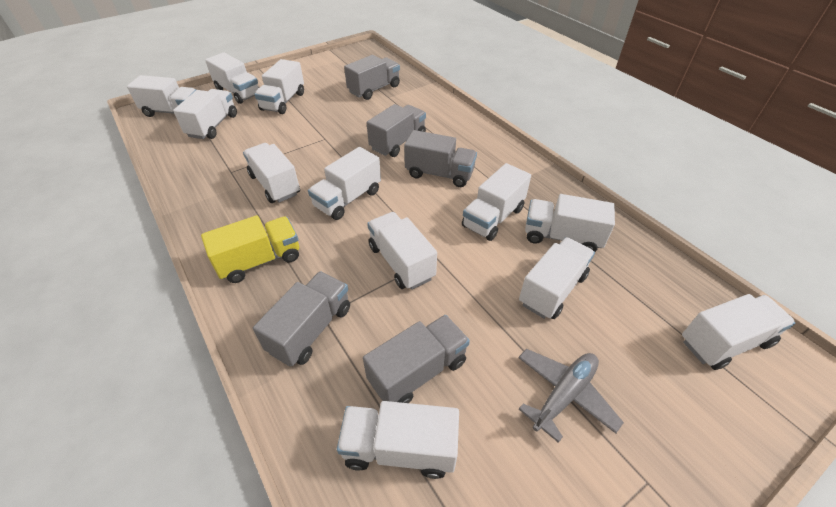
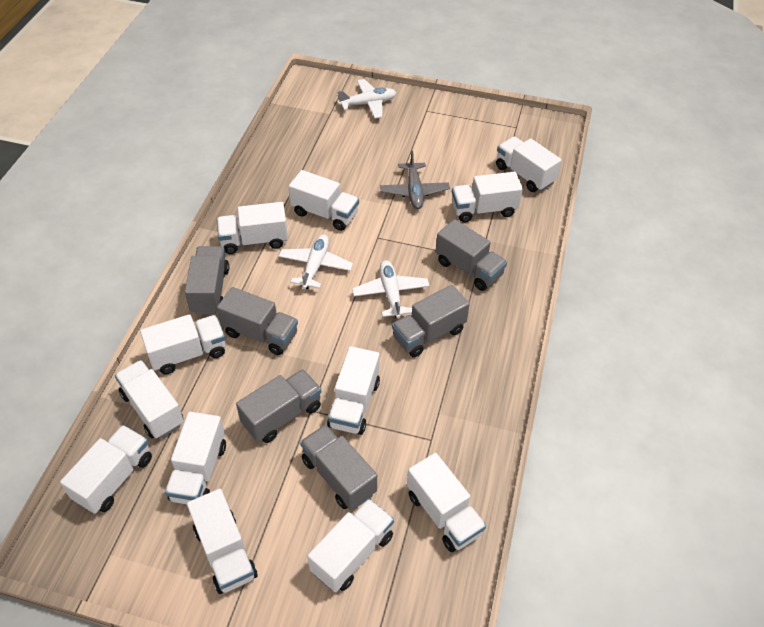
grey truck: [253,271,350,366] [344,55,400,100] [363,315,470,403] [367,104,426,157] [404,130,477,187] = 5 -> [185,246,229,314] [217,287,298,355] [236,369,321,443] [300,425,377,510] [392,285,470,358] [436,219,507,291] = 6
white plane: none = 0 -> [278,234,353,289] [337,79,396,118] [352,260,430,319] = 3
yellow truck: [201,215,299,283] = 1 -> none = 0

